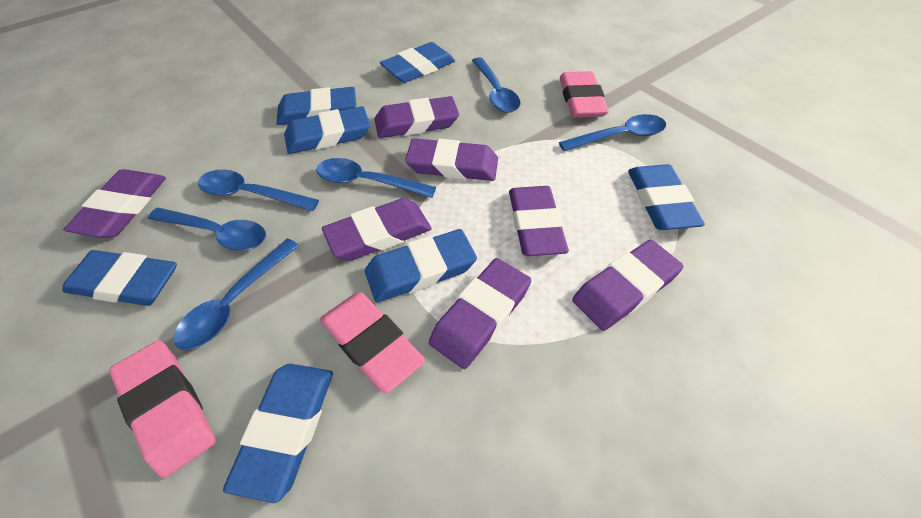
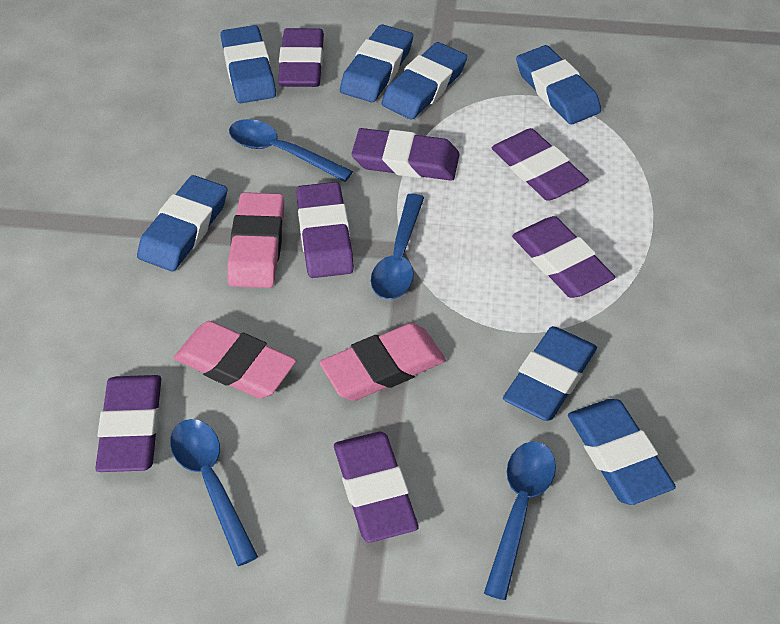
blue spoon: [148,208,266,251] [174,239,299,350] [198,169,319,211] [316,158,436,198] [472,57,520,113] [559,114,666,151] = 6 -> [170,419,258,566] [229,119,353,182] [371,194,424,299] [484,441,556,600] = 4

